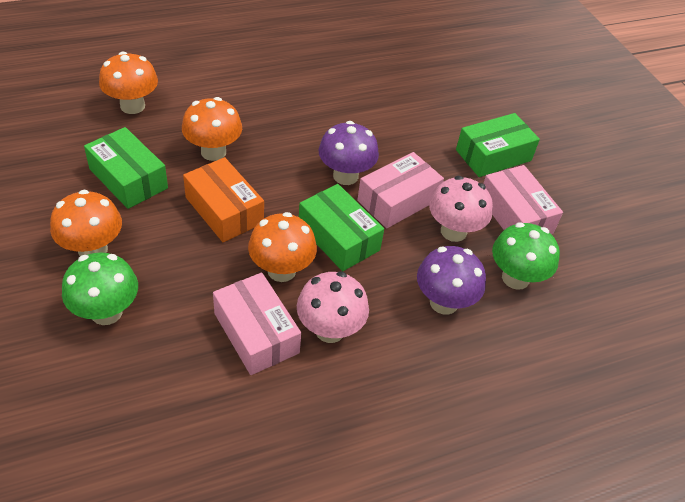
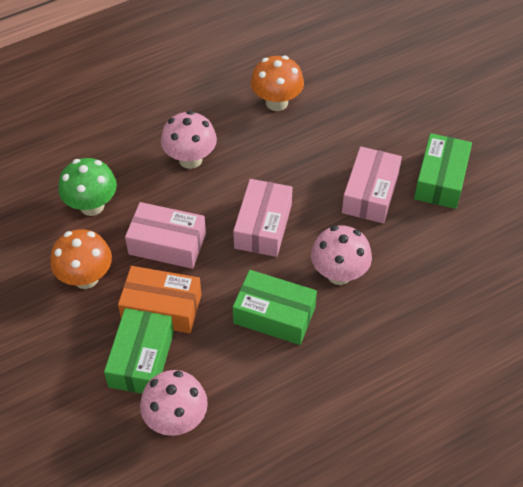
green mushroom: [62,252,138,325] [492,222,560,290] = 2 -> [58,158,117,216] = 1
orange mushroom: [50,190,122,256] [99,52,158,114] [182,97,242,161] [248,212,317,282] = 4 -> [50,229,112,289] [251,56,304,111] = 2
pink mushroom: [297,271,369,343] [429,176,493,242] = 2 -> [140,370,208,436] [161,111,217,169] [311,226,372,285] = 3
purple mushroom: [319,121,379,185] [417,246,486,315] = 2 -> none = 0

